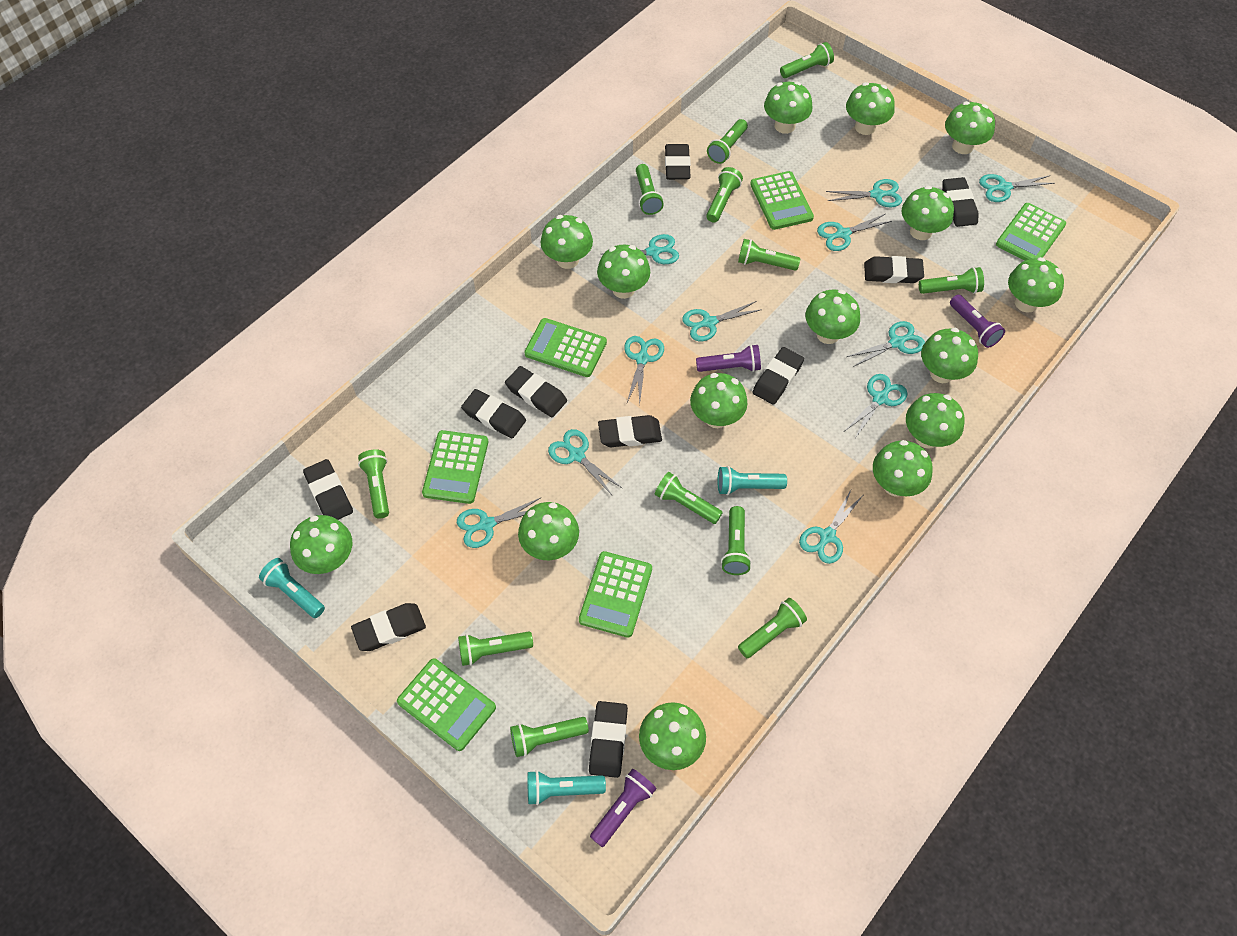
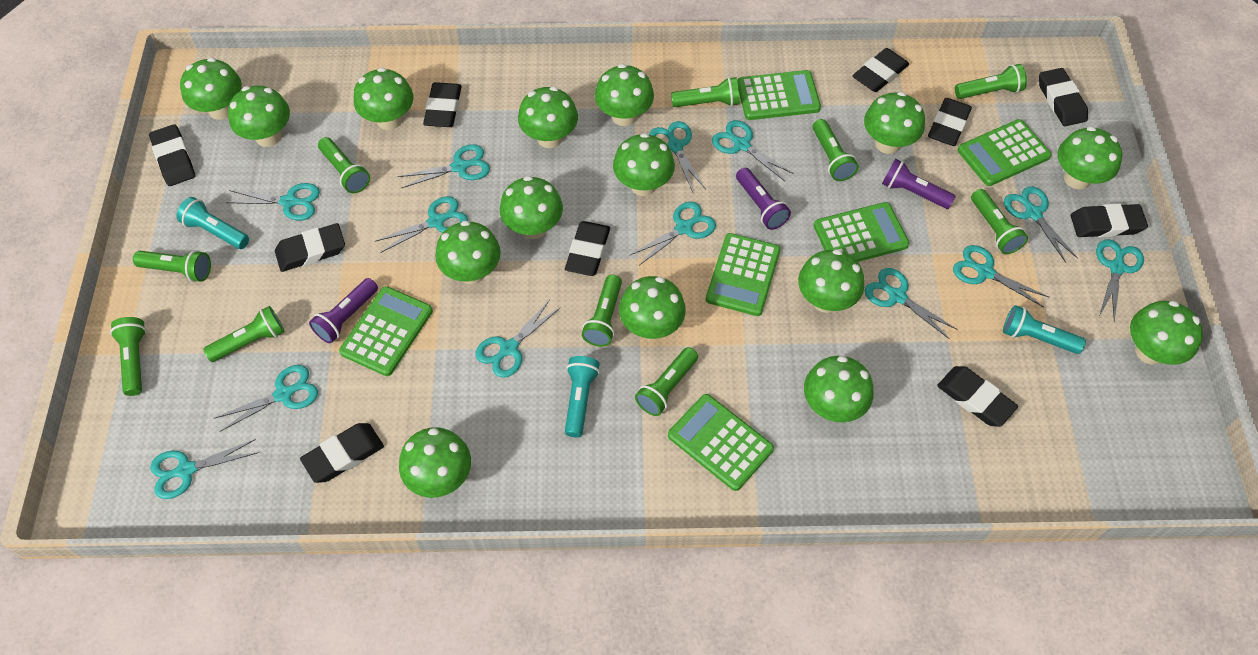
green flashlight: [358,449,389,518] [458,632,533,666] [510,717,589,757] [636,164,664,215] [655,472,723,524] [706,167,743,223] [707,119,748,164] [721,506,752,575] [738,239,800,271] [738,598,807,658] [780,42,834,78] [919,267,984,294] = 12 -> [110,317,146,396] [133,250,211,282] [203,306,285,362] [318,137,370,193] [582,275,622,347] [635,347,698,416] [671,77,740,107] [813,119,858,181] [955,64,1027,99] [971,189,1028,254] = 10
turquoise scissors: [457,498,540,548] [548,429,622,496] [603,234,679,264] [624,336,664,404] [682,301,762,341] [799,490,863,564] [817,214,892,251] [826,179,902,207] [845,374,908,440] [847,321,925,367] [979,174,1055,202] = 11 -> [150,439,259,499] [215,365,318,432] [226,183,320,221] [376,196,468,253] [398,144,490,188] [476,300,561,378] [630,202,716,265] [649,121,706,192] [712,120,794,181] [865,268,958,339] [953,245,1050,307] [1004,186,1078,263] [1096,239,1144,321] = 13

